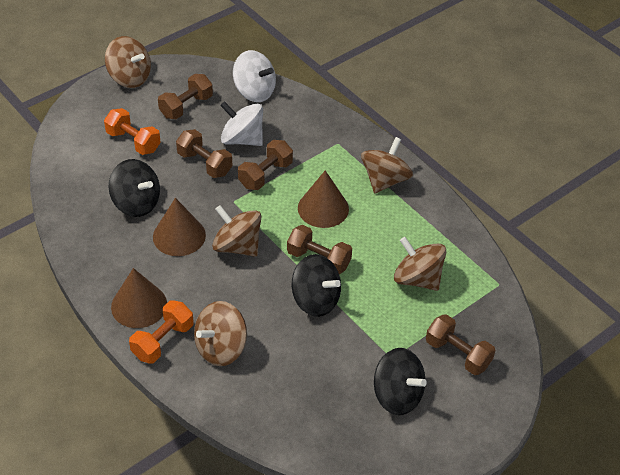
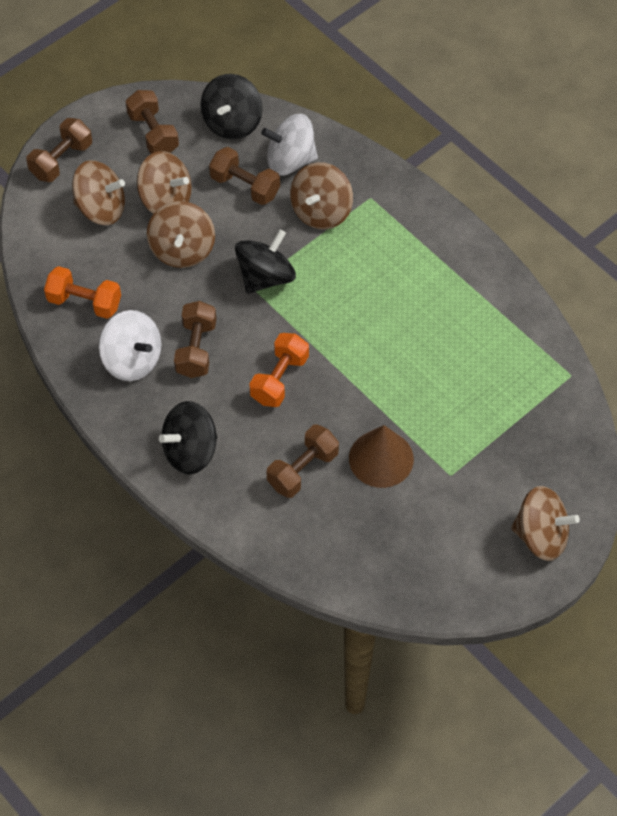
brown cone: [111,268,167,328] [153,198,206,256] [298,170,349,228] = 3 -> [349,425,414,488] = 1

